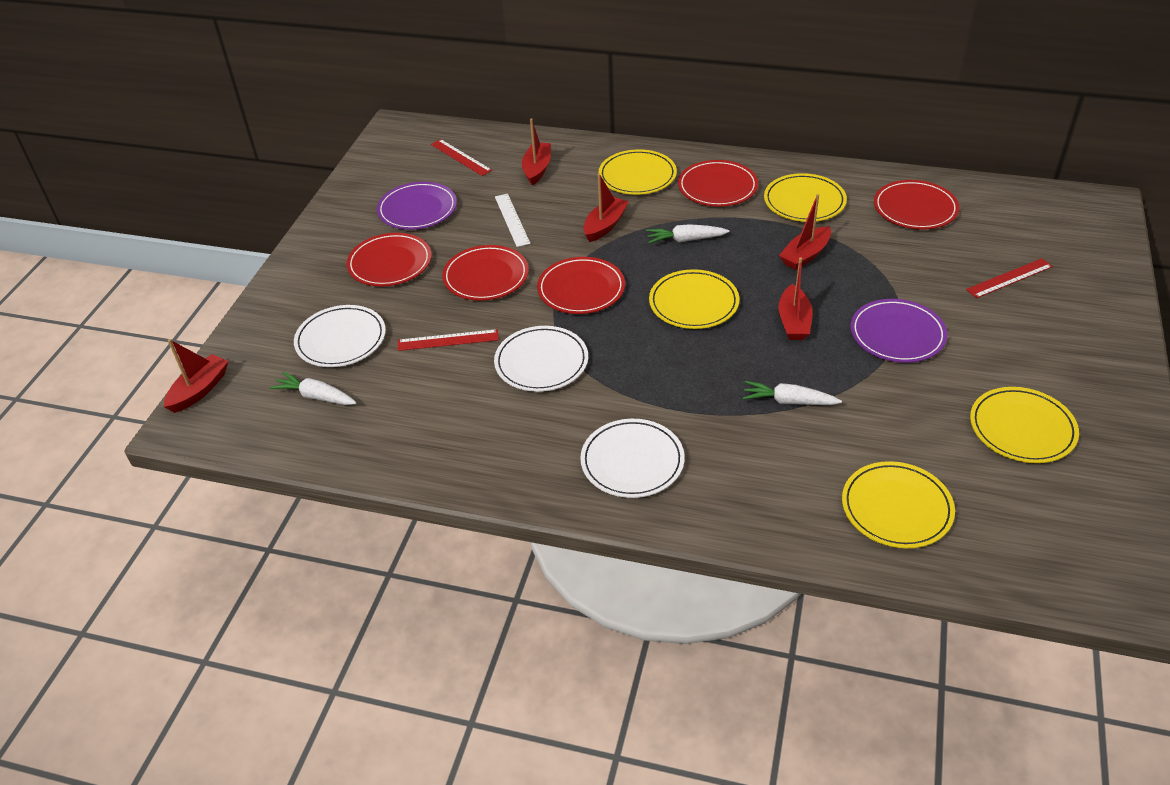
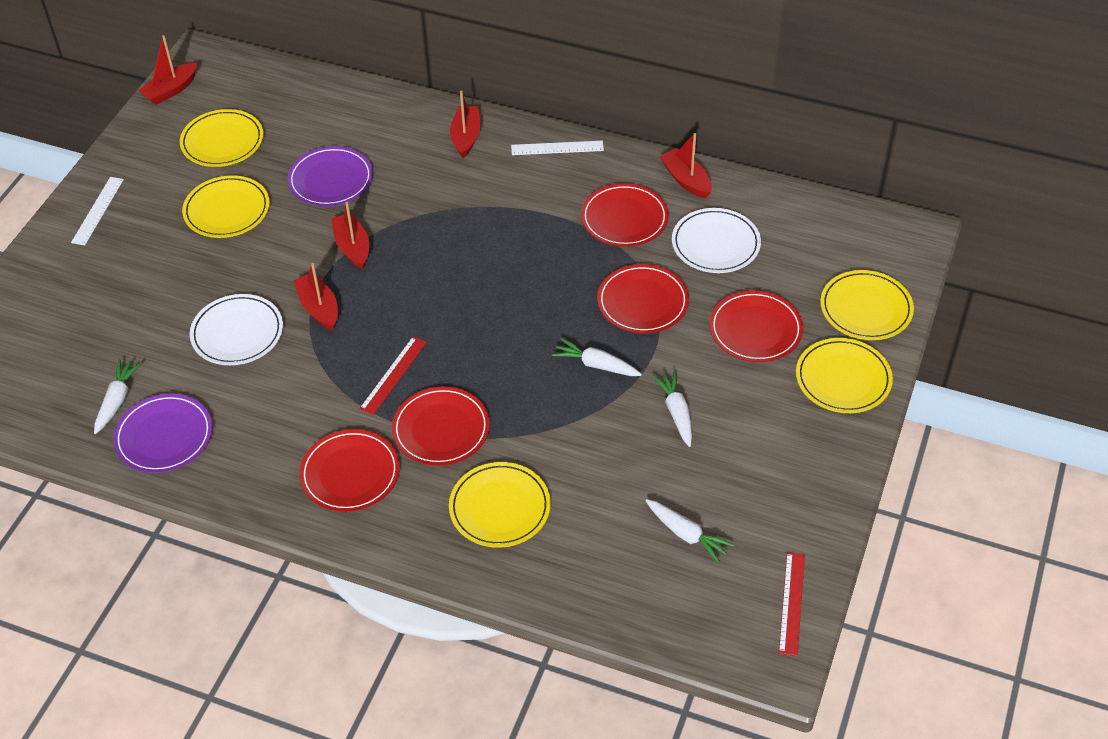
red ruler: [398,329,499,351] [431,139,492,176] [966,258,1053,298] = 3 -> [359,337,427,415] [779,552,805,656] = 2
white carrot: [270,372,357,405] [646,224,729,244] [743,381,842,405] = 3 -> [94,359,142,434] [552,338,642,376] [645,499,734,563] [652,370,692,447] = 4
white plate: [294,305,386,367] [494,326,588,392] [580,419,685,498] = 3 -> [190,294,283,365] [672,208,761,273] = 2
white ruler: [495,194,531,247] = 1 -> [71,177,124,245] [511,141,604,155] = 2

